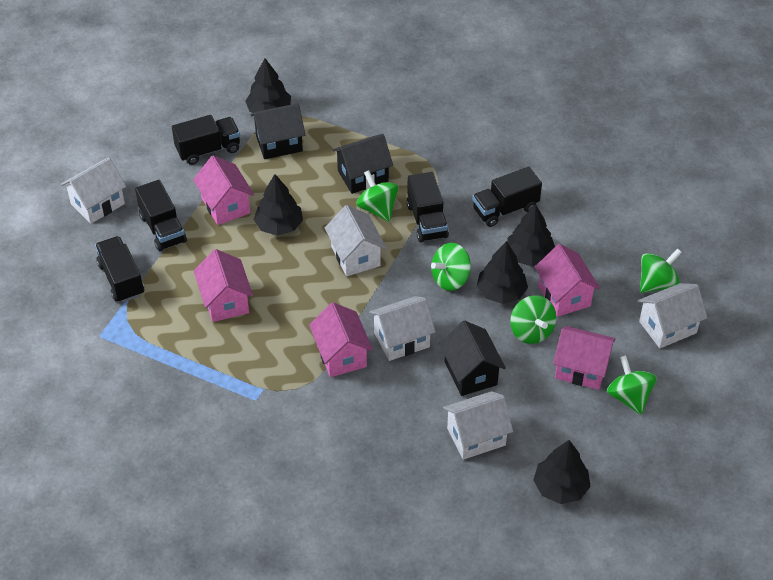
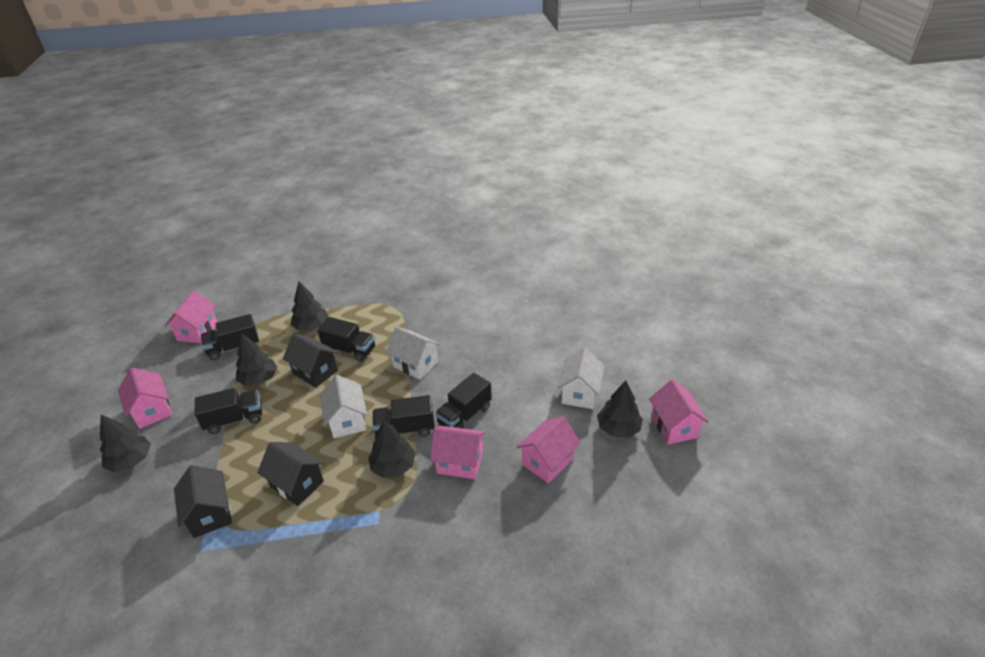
green spinning top: [356,170,399,222] [431,243,471,291] [510,295,556,344] [607,355,657,415] [640,248,682,293] = 5 -> none = 0
white house: [61,157,126,224] [325,205,386,276] [369,296,436,361] [443,391,513,460] [638,283,707,348] = 5 -> [320,375,367,438] [386,327,440,380] [557,348,605,409] = 3

